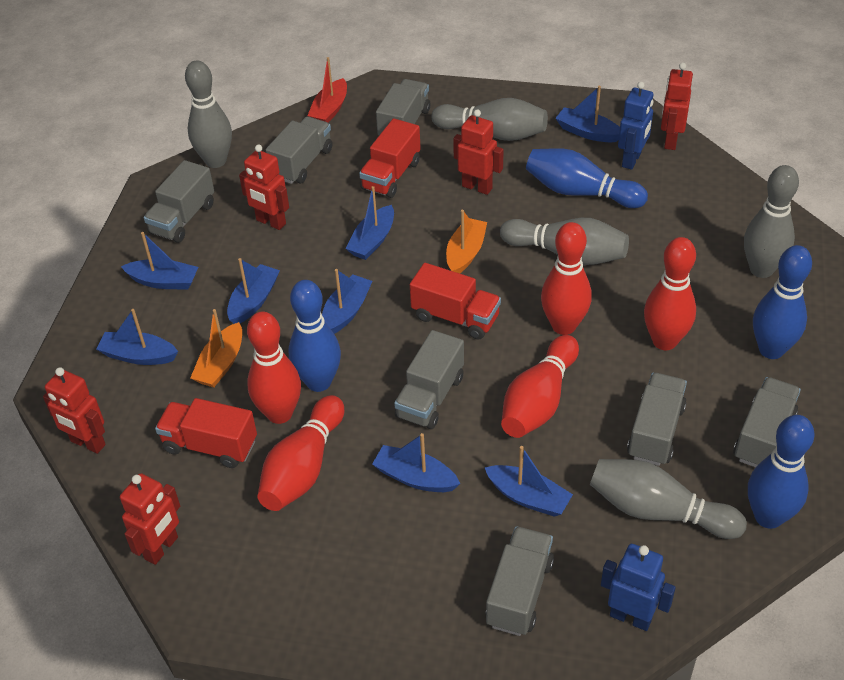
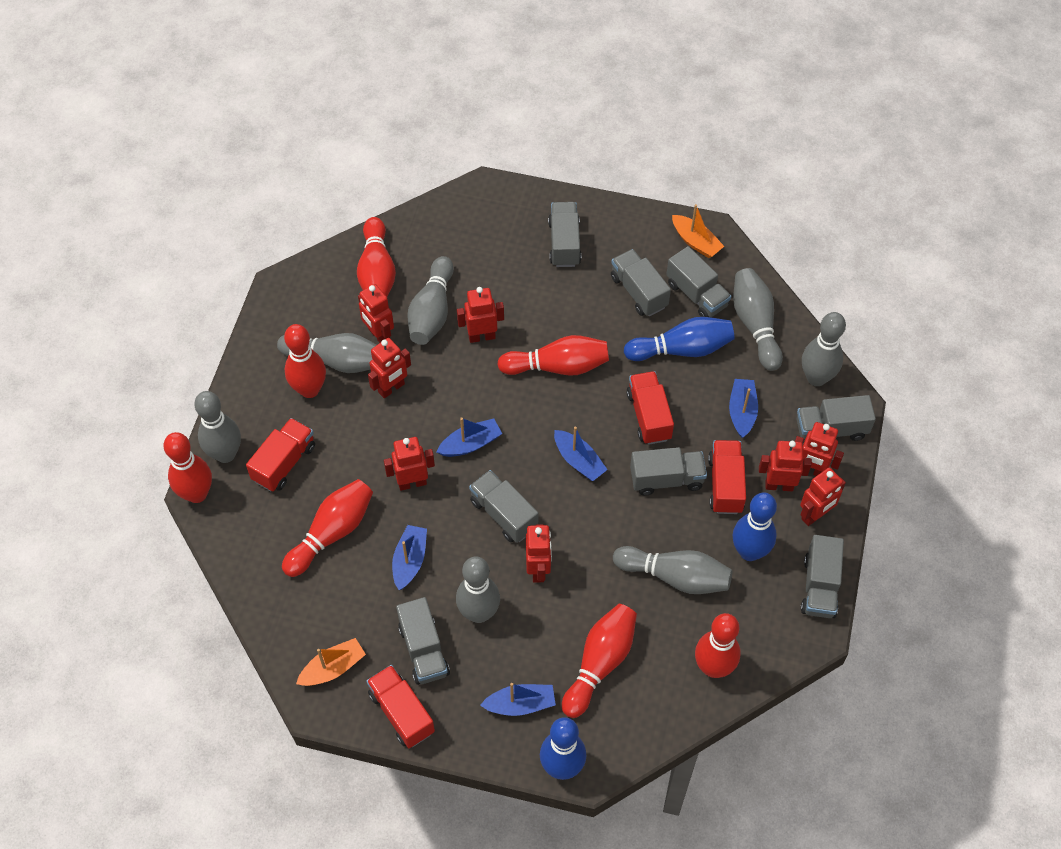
blue boat: [96,309,178,365] [121,232,198,290] [227,258,280,324] [322,269,373,334] [345,186,394,260] [372,433,461,492] [485,446,573,517] [555,86,620,142] = 8 -> [392,525,427,590] [437,418,502,457] [480,683,556,716] [554,426,608,481] [729,379,758,438] = 5
blue bowling pin: [289,280,341,392] [526,148,648,208] [748,415,814,529] [753,245,812,359] = 4 -> [540,717,586,780] [624,317,735,361] [733,493,777,561] = 3
blue robot: [601,544,676,631] [618,82,653,170] = 2 -> none = 0
grey bowling pin: [185,60,232,168] [432,98,548,141] [500,218,629,265] [590,459,747,539] [744,165,799,278] = 5 -> [194,391,241,463] [277,333,376,373] [407,256,454,345] [456,556,500,623] [613,546,732,594] [733,268,783,371] [802,312,846,386] = 7
grey truck: [144,160,214,243] [266,116,333,184] [376,79,430,136] [394,330,464,429] [485,526,554,636] [627,373,687,466] [733,377,801,467] = 7 -> [396,597,450,685] [469,470,538,543] [548,202,581,267] [611,249,671,316] [630,447,707,496] [666,246,731,317] [796,395,876,443] [801,535,844,618] = 8
red boat: [307,57,347,123] = 1 -> none = 0
red bowling pin: [247,311,301,424] [257,395,344,511] [501,335,579,438] [541,222,592,335] [644,237,696,350] = 5 -> [164,432,212,503] [282,479,373,577] [284,324,326,398] [357,217,396,297] [497,335,609,376] [562,604,637,718] [695,613,741,678] = 7
red robot: [43,367,106,454] [120,473,180,565] [239,144,289,230] [453,109,504,195] [661,63,693,150] = 5 -> [358,284,394,343] [368,338,411,398] [384,437,435,491] [457,287,504,343] [526,524,552,583] [759,441,812,491] [795,422,844,476] [800,467,846,526] = 8
red truck: [155,398,257,468] [359,118,421,198] [410,263,501,340] = 3 -> [246,418,315,491] [366,665,435,748] [627,371,674,445] [708,440,746,514] = 4

